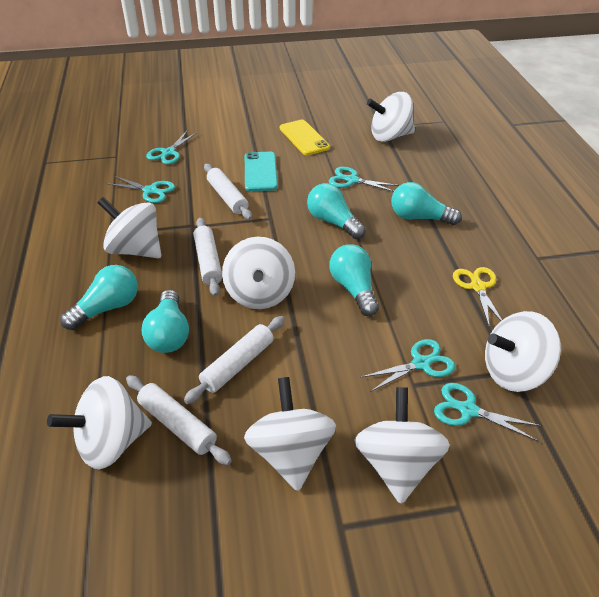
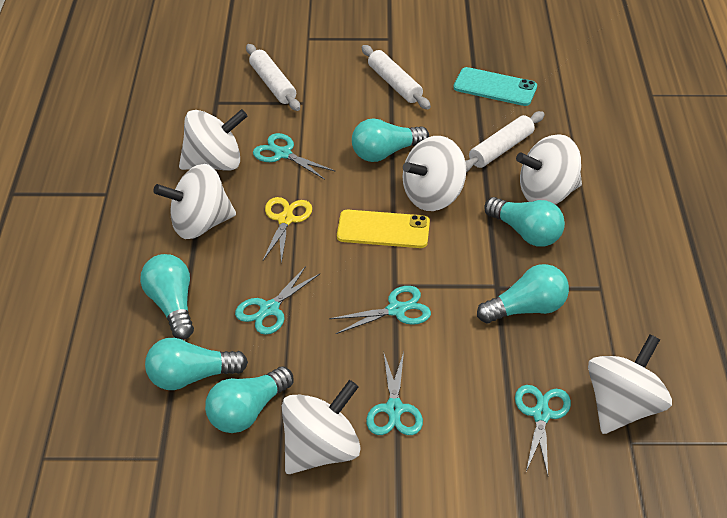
turquoise light bulb: [60,265,138,330] [142,290,189,353] [307,183,366,239] [329,244,379,316] [391,182,462,225] = 5 -> [140,254,194,340] [145,338,248,390] [205,367,294,433] [352,118,429,162] [477,264,569,323] [484,197,565,247] = 6
white rolling pin: [126,375,232,465] [184,316,285,404] [194,218,222,297] [204,164,252,220] = 4 -> [246,44,300,111] [362,45,431,109] [465,111,545,172] = 3
white spinning top: [47,376,152,470] [97,197,161,258] [222,237,295,309] [244,377,336,491] [354,387,450,504] [367,92,415,142] [485,311,561,392] = 7 -> [153,164,236,239] [179,109,248,171] [282,380,361,474] [402,136,466,211] [516,134,582,205] [588,334,672,434] = 6

